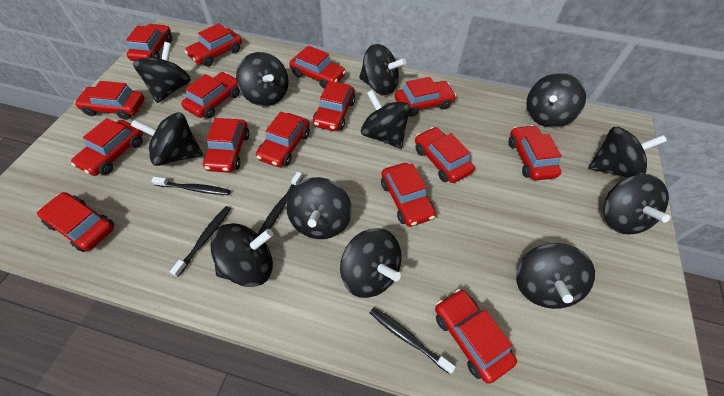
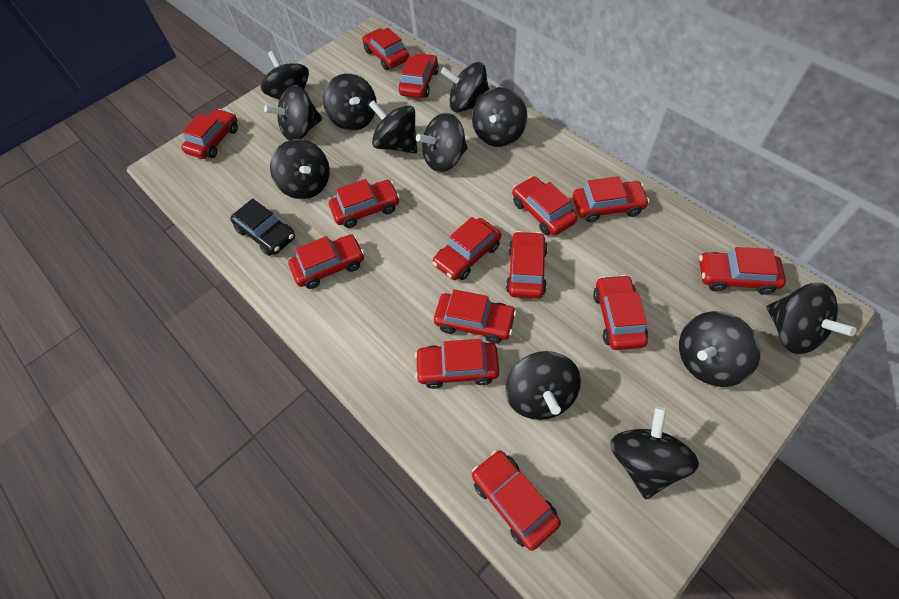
black car: none = 0 -> [230,198,295,256] = 1
black toothbrush: [151,177,230,195] [170,206,231,277] [258,172,303,235] [370,307,456,374] = 4 -> none = 0
red car: [37,192,114,252] [71,118,143,176] [75,81,145,120] [126,24,172,61] [181,72,240,118] [185,23,242,66] [203,118,250,173] [256,111,310,167] [289,46,346,89] [313,81,355,131] [381,163,436,227] [395,77,456,117] [415,127,475,183] [435,289,517,384] [508,125,562,181] = 15 -> [181,109,238,159] [288,234,364,289] [329,179,400,228] [362,28,409,70] [399,53,439,98] [415,339,499,389] [432,217,501,280] [434,289,517,344] [472,450,561,551] [506,231,548,299] [512,176,577,236] [573,176,649,222] [593,275,648,350] [699,247,786,295] = 14

